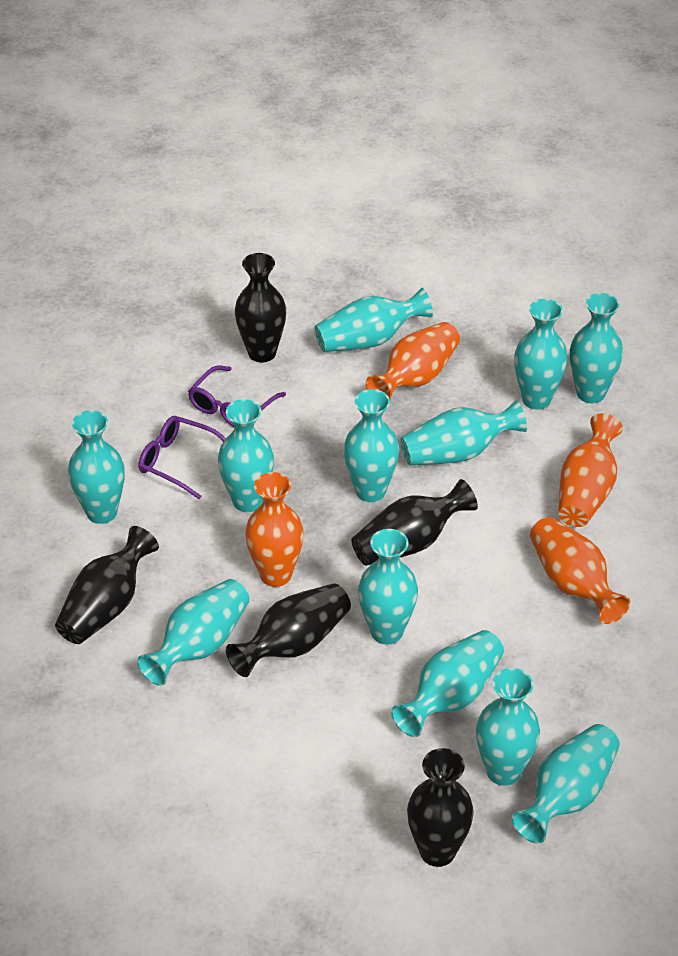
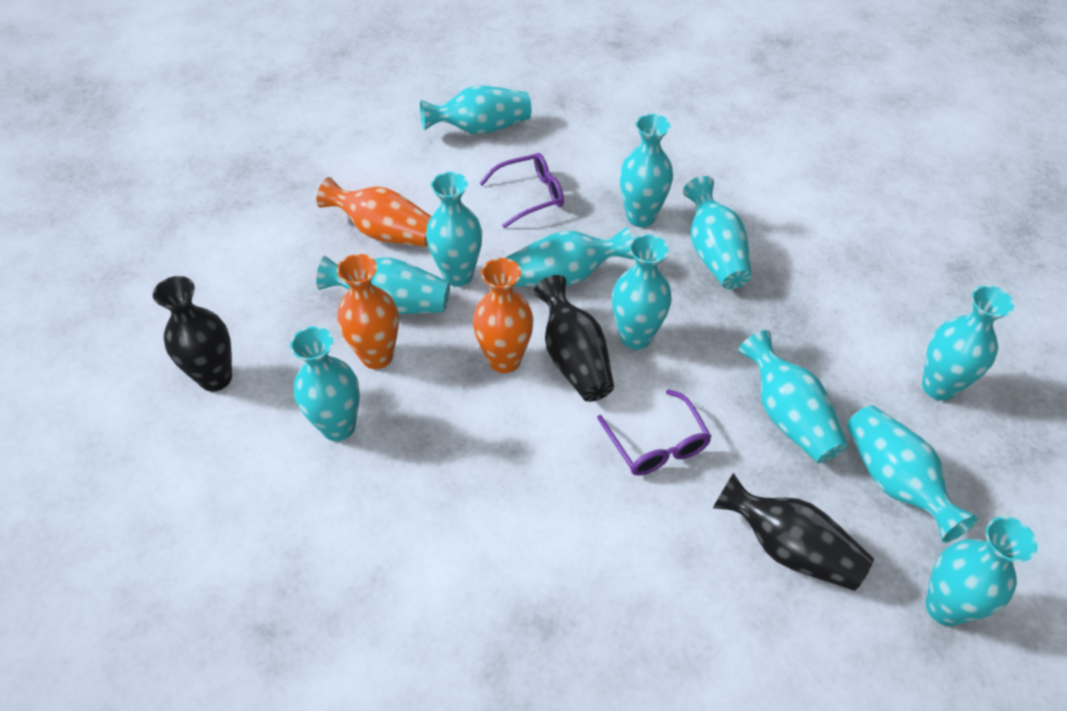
black vase: [55,526,159,644] [226,583,351,677] [235,253,286,362] [351,479,478,566] [407,748,474,867] = 5 -> [153,276,232,392] [534,275,614,402] [713,473,874,591] = 3
orange vase: [245,472,304,587] [365,322,460,401] [530,517,630,624] [558,413,623,527] = 4 -> [316,177,431,247] [337,254,399,369] [473,258,534,373] = 3

